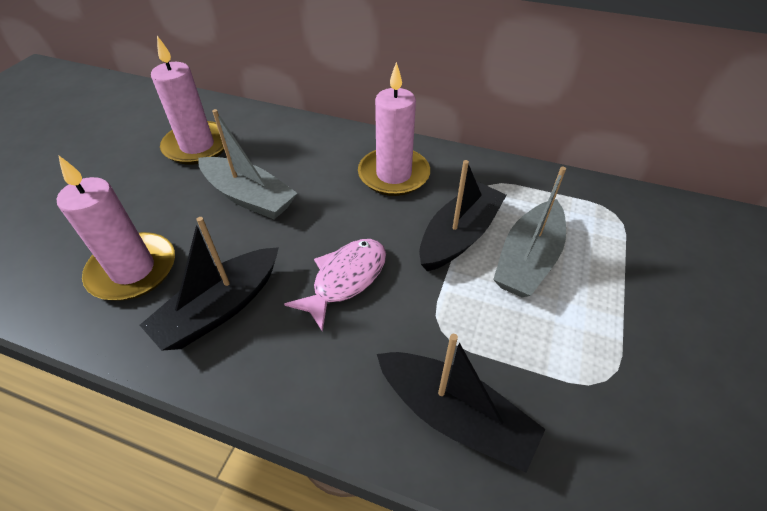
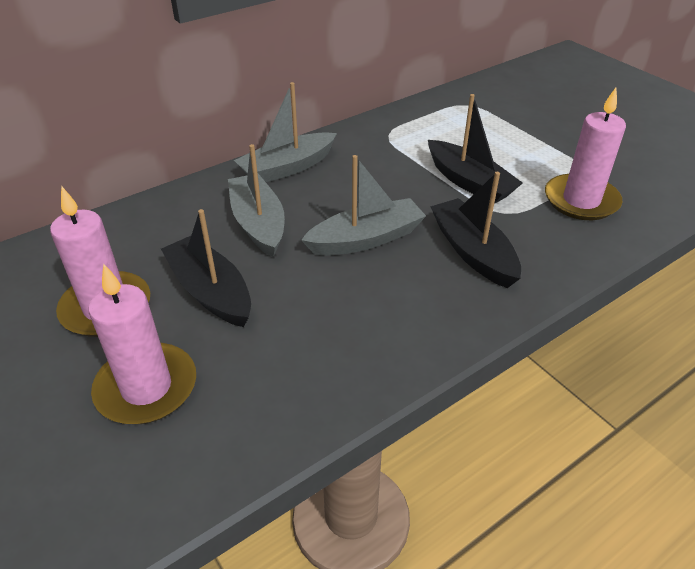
grey boat: [198,109,297,219] [493,167,566,297] = 2 -> [228,144,285,257] [234,82,337,182] [301,155,426,256] = 3
pink fish: [284,239,386,332] = 1 -> none = 0

